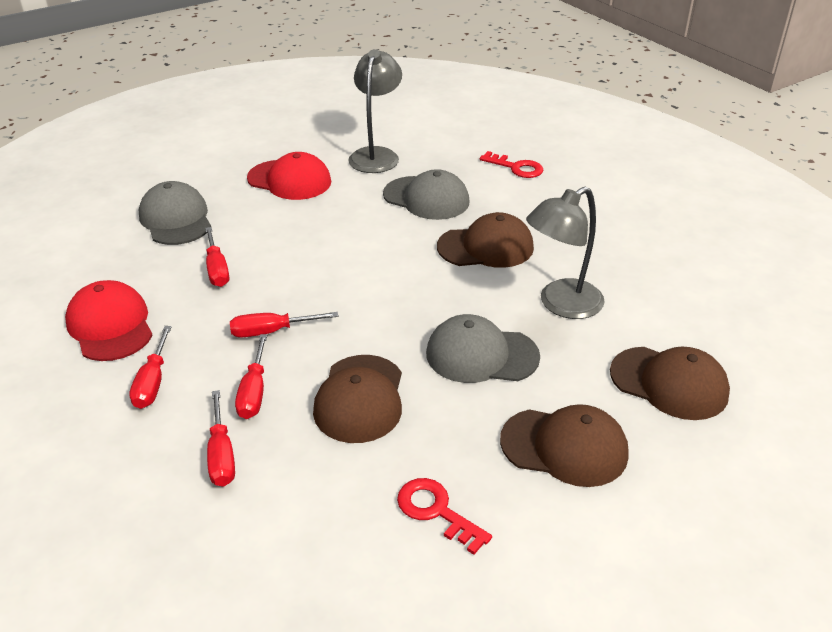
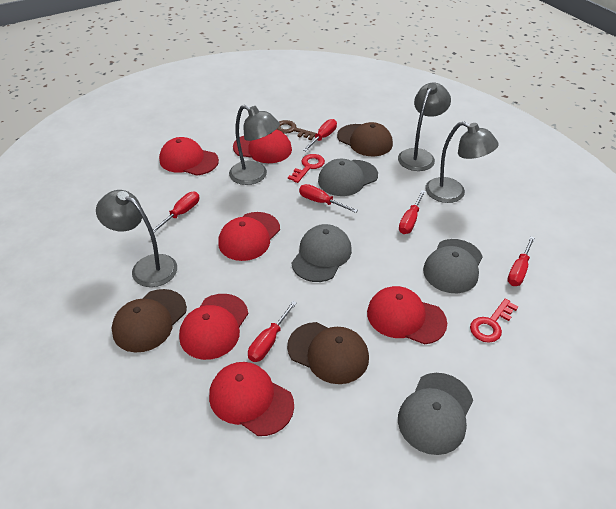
brown cap: [313,355,402,443] [437,212,534,268] [500,404,629,487] [610,347,730,420] = 4 -> [112,289,187,353] [287,322,369,384] [337,122,393,156] = 3
brown key: none = 0 -> [276,120,317,140] = 1
grey cap: [139,181,211,245] [383,169,470,220] [426,314,540,383] = 3 -> [291,224,352,282] [318,158,378,196] [398,373,473,455] [423,239,483,293] = 4
grey lamp: [348,49,402,173] [526,186,605,319] = 2 -> [96,190,177,287] [229,105,280,185] [398,83,451,171] [425,121,499,203] = 4
red cap: [65,280,153,361] [247,152,331,200] = 2 -> [159,137,219,176] [179,294,248,360] [209,362,294,436] [218,212,280,261] [233,130,292,163] [367,286,447,345] = 6
red screwdriver: [129,326,172,409] [205,227,229,287] [207,390,235,487] [230,312,339,337] [235,334,267,419] = 5 -> [153,192,199,233] [248,301,297,362] [299,184,358,213] [303,119,337,151] [399,190,426,234] [507,236,535,286] = 6

